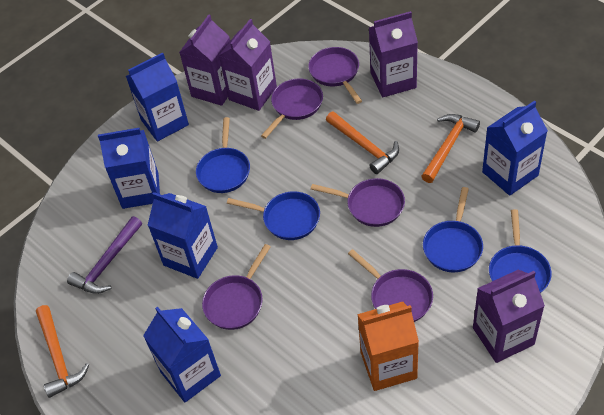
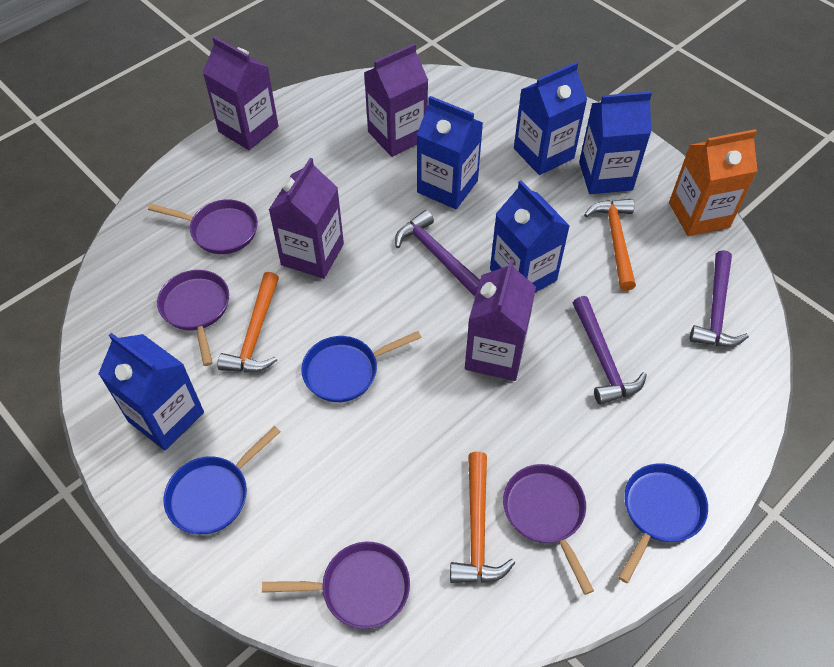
blue pan: [196,117,250,193] [227,191,320,240] [423,187,483,272] [489,209,552,293] = 4 -> [163,426,281,534] [301,331,422,402] [618,463,708,583] = 3
purple hammer: [67,216,142,294] = 1 -> [395,210,480,296] [573,296,647,405] [690,250,749,347] = 3
purple pan: [202,244,270,330] [261,79,323,139] [308,47,362,104] [311,178,405,227] [348,249,433,322] = 5 -> [148,199,258,254] [157,270,229,366] [262,542,410,629] [503,464,594,595] = 4

